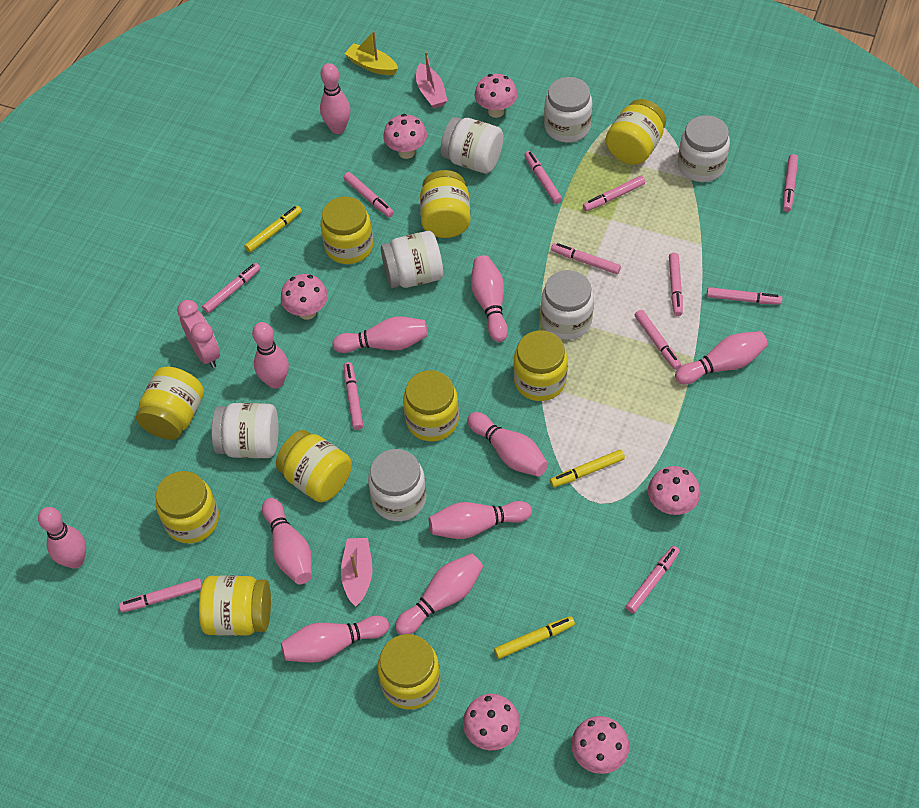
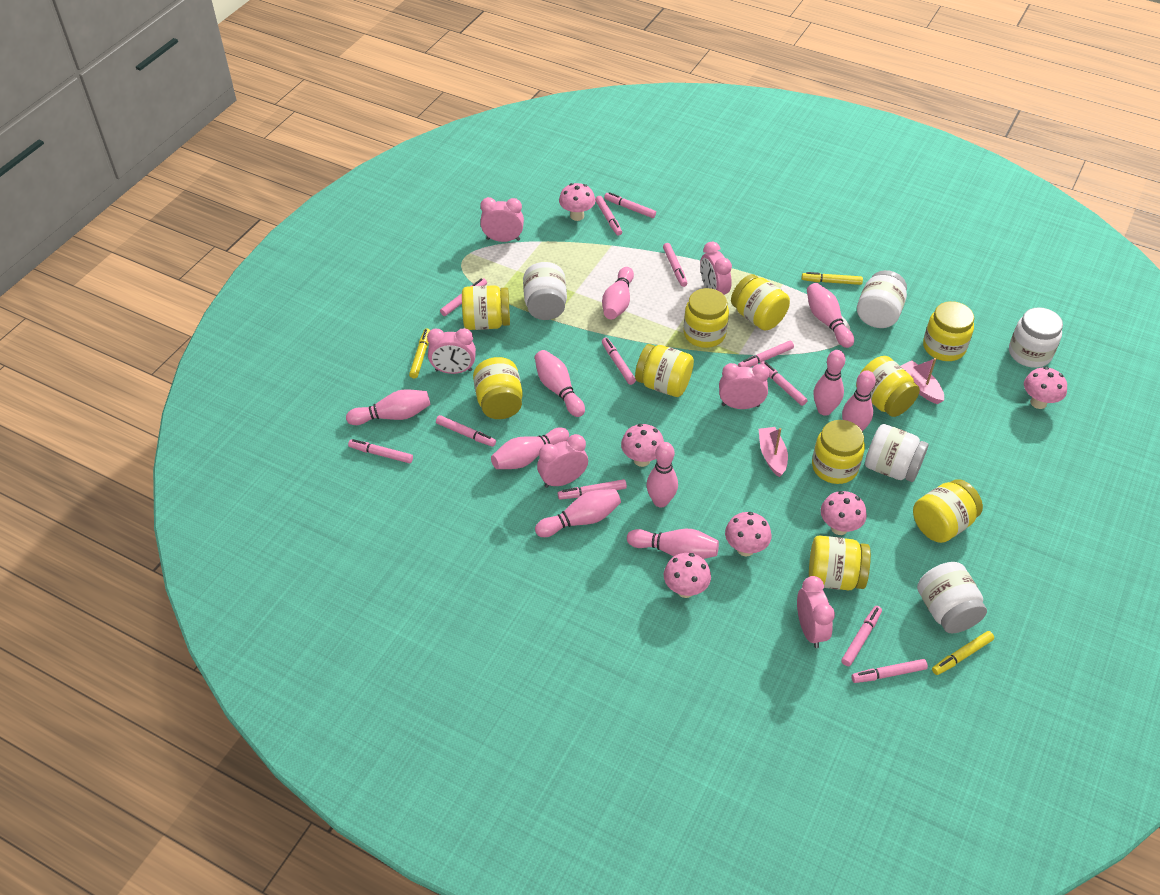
pink bowling pin: [38,507,86,568] [252,322,289,389] [262,498,312,584] [281,615,389,663] [320,63,351,134] [332,317,428,353] [395,553,484,635] [429,501,532,539] [467,412,548,477] [471,255,508,342] [675,331,768,384] = 11 -> [346,389,430,425] [491,427,569,469] [535,350,585,417] [535,489,621,537] [602,267,634,319] [627,529,719,559] [646,442,678,508] [807,283,854,348] [814,350,845,416] [842,370,876,431] = 10
pink clock: [177,300,220,368] = 1 -> [427,328,476,374] [480,197,524,242] [537,434,588,488] [700,242,732,295] [719,363,769,409] [797,576,835,648] = 6
white jar: [212,403,278,459] [368,449,427,521] [381,231,443,288] [441,117,503,174] [541,270,594,340] [544,77,592,143] [678,115,730,182] = 7 -> [523,262,567,320] [857,270,907,328] [865,424,929,482] [917,562,987,633] [1009,307,1063,368] = 5
yellow boat: [344,31,398,75] = 1 -> none = 0

